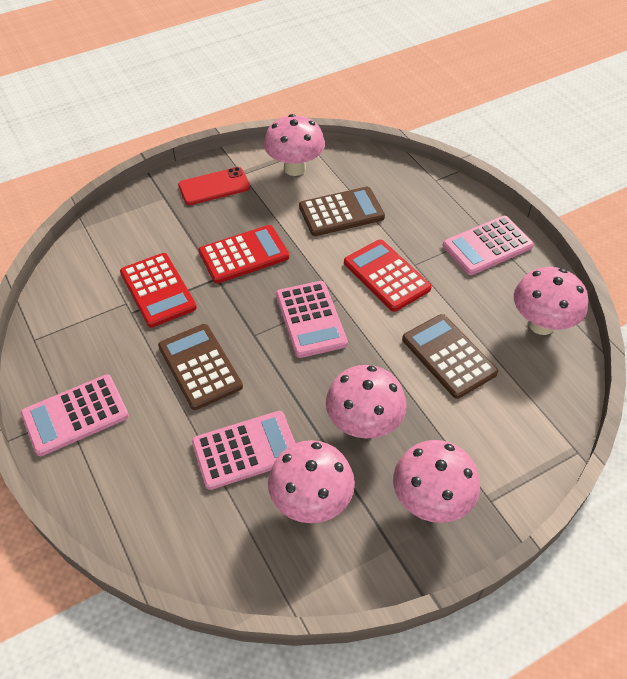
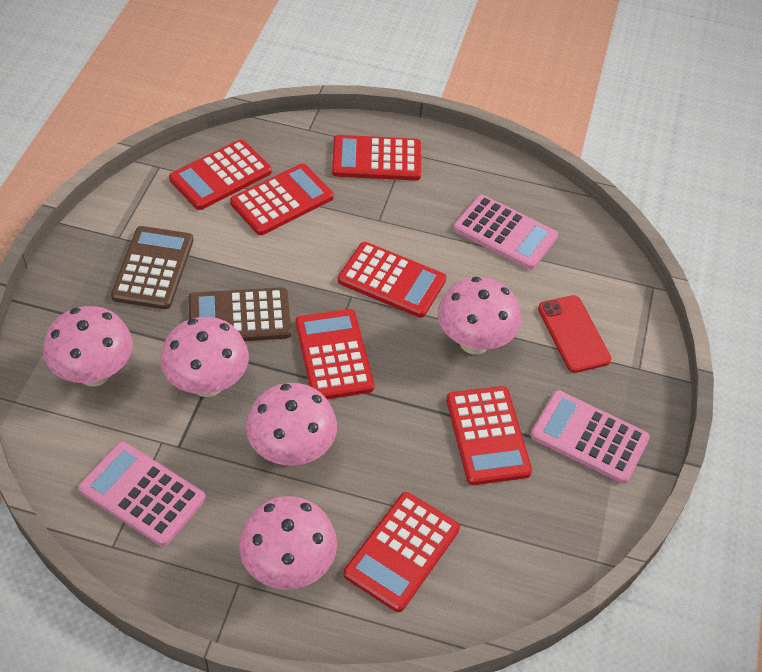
brown calculator: [158,324,243,410] [299,187,385,236] [402,314,498,399] = 3 -> [111,226,193,309] [189,287,291,341] = 2
pink calculator: [21,374,129,456] [192,411,295,490] [276,281,348,358] [443,216,534,275] = 4 -> [78,442,206,546] [453,195,558,270] [530,390,650,484] = 3
red calculator: [120,253,197,328] [198,225,289,283] [344,239,432,312] = 3 -> [169,139,272,210] [230,164,334,235] [296,309,374,399] [332,135,421,181] [338,242,446,318] [343,492,460,612] [446,386,532,485] = 7

